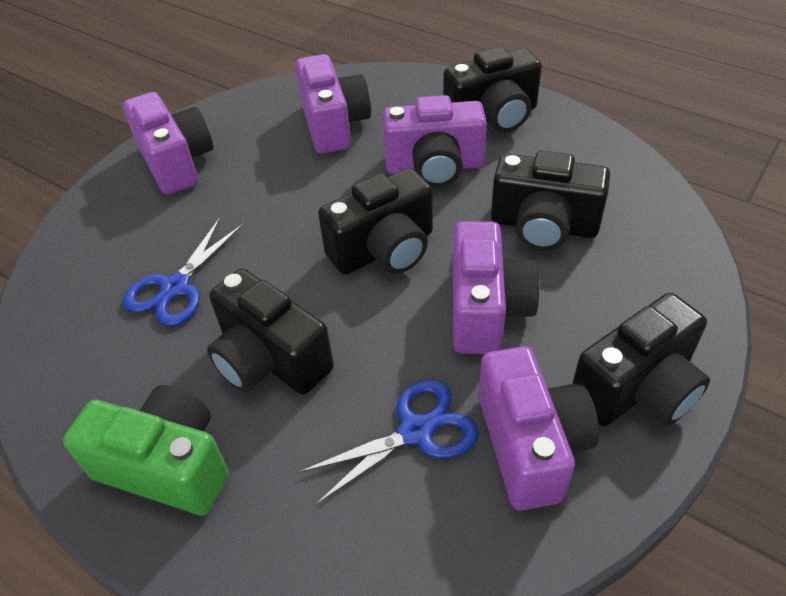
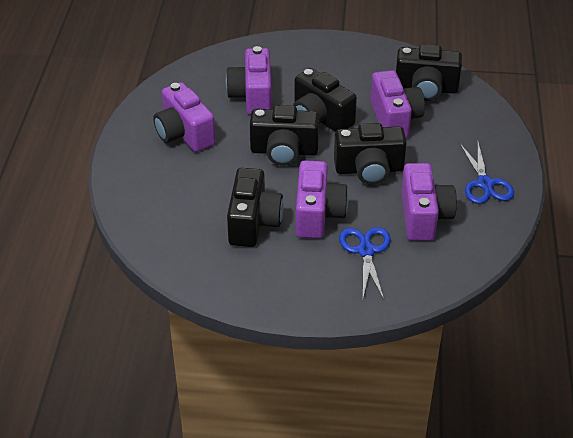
green camera: [63,385,229,516] = 1 -> none = 0

